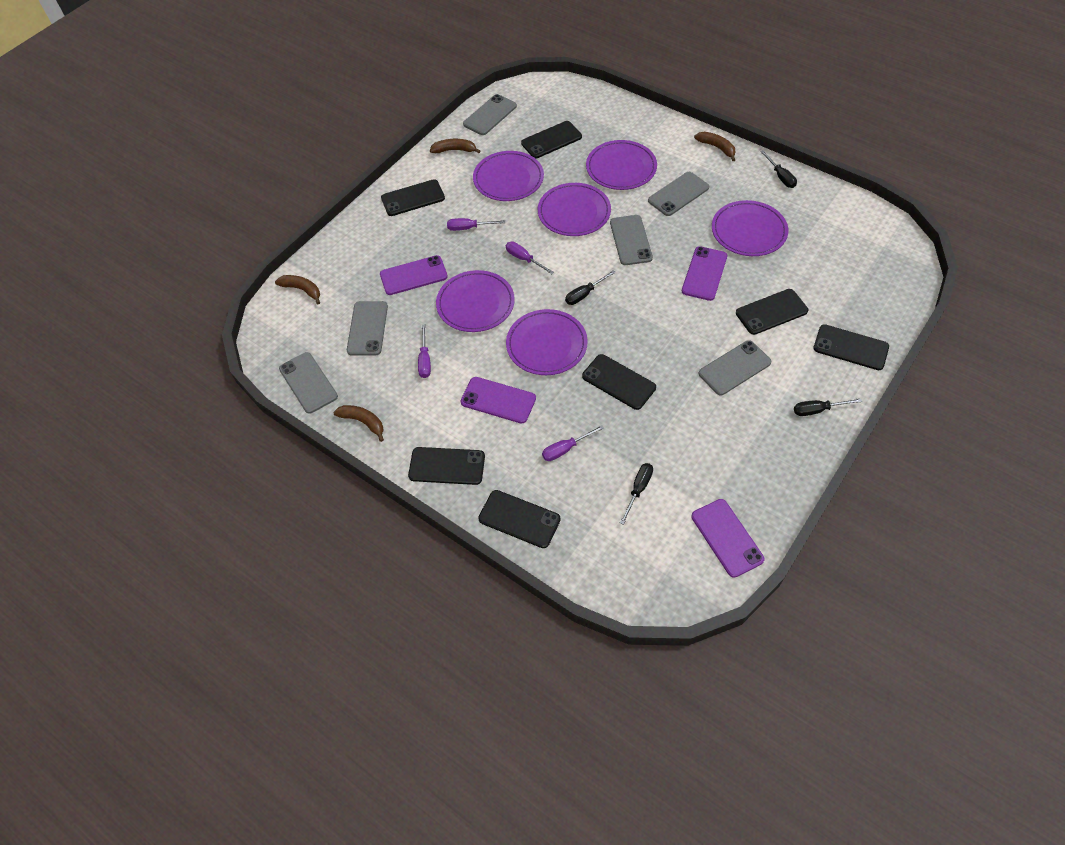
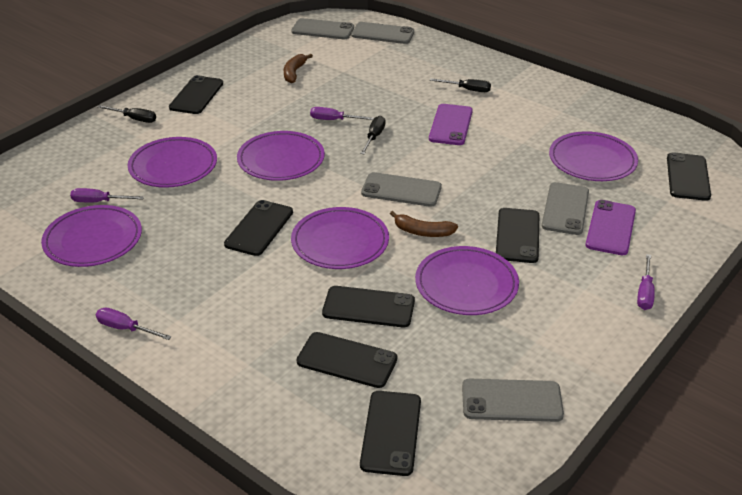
black screwdriver: [565,270,616,305] [620,463,653,525] [760,150,797,188] [794,398,862,416] = 4 -> [98,105,156,123] [360,116,386,154] [430,78,491,92] = 3
brown banana: [275,275,320,304] [333,405,384,442] [430,139,480,153] [694,132,736,161] = 4 -> [284,54,313,83] [390,211,458,237] = 2
grey phone: [279,352,338,414] [347,301,388,356] [463,94,517,135] [610,215,653,265] [648,172,709,216] [698,340,772,395] = 6 -> [291,18,354,39] [351,22,414,44] [361,172,442,207] [462,379,564,422] [542,182,589,235] = 5
purple phone: [380,255,448,295] [461,377,536,424] [682,246,727,301] [691,499,764,578] = 4 -> [429,104,473,145] [585,200,636,255] = 2

